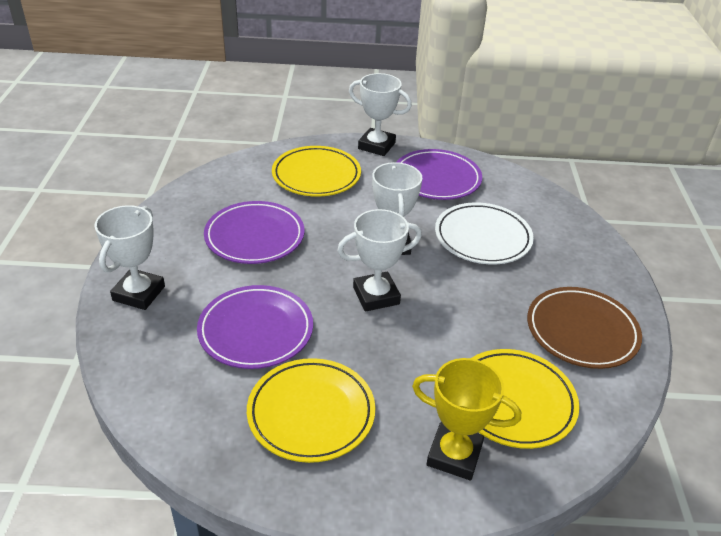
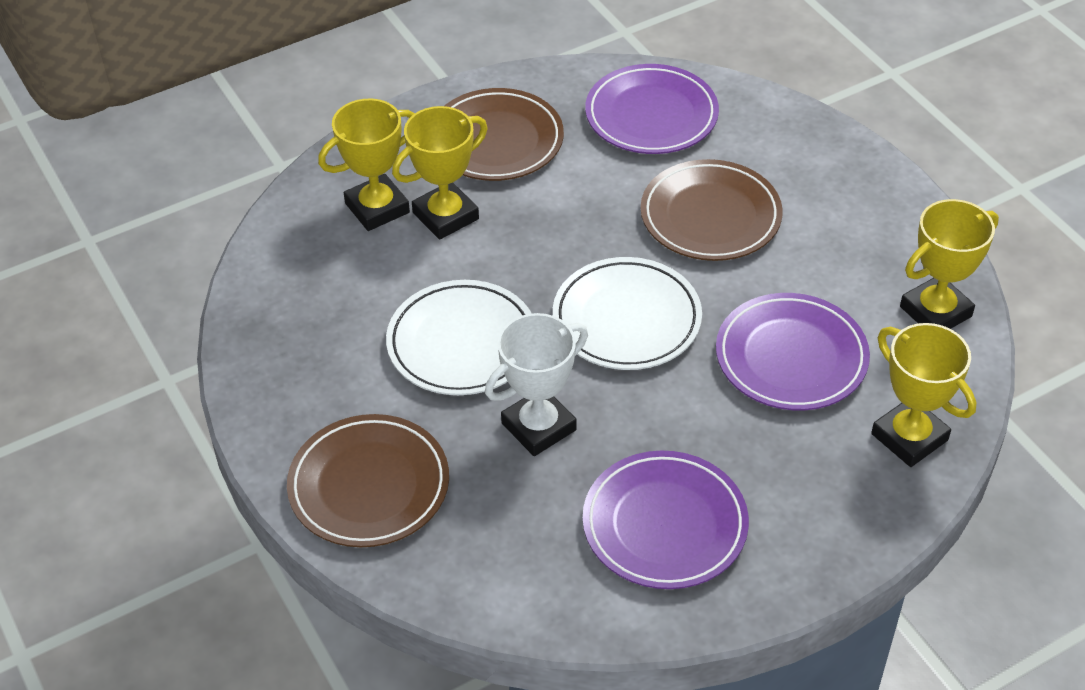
brown plate: [527,287,642,369] = 1 -> [287,414,449,547] [445,88,564,181] [641,159,783,261] = 3
white plate: [435,203,534,264] = 1 -> [386,280,532,395] [553,257,702,370] = 2
white trophy: [95,205,165,310] [337,209,422,312] [349,73,412,156] [372,162,422,255] = 4 -> [485,313,588,456] = 1
yellow plate: [247,358,375,463] [272,146,361,197] [471,349,579,449] = 3 -> none = 0
yellow trophy: [412,358,521,480] = 1 -> [318,99,415,231] [392,106,488,240] [871,323,976,467] [900,199,999,329] = 4

